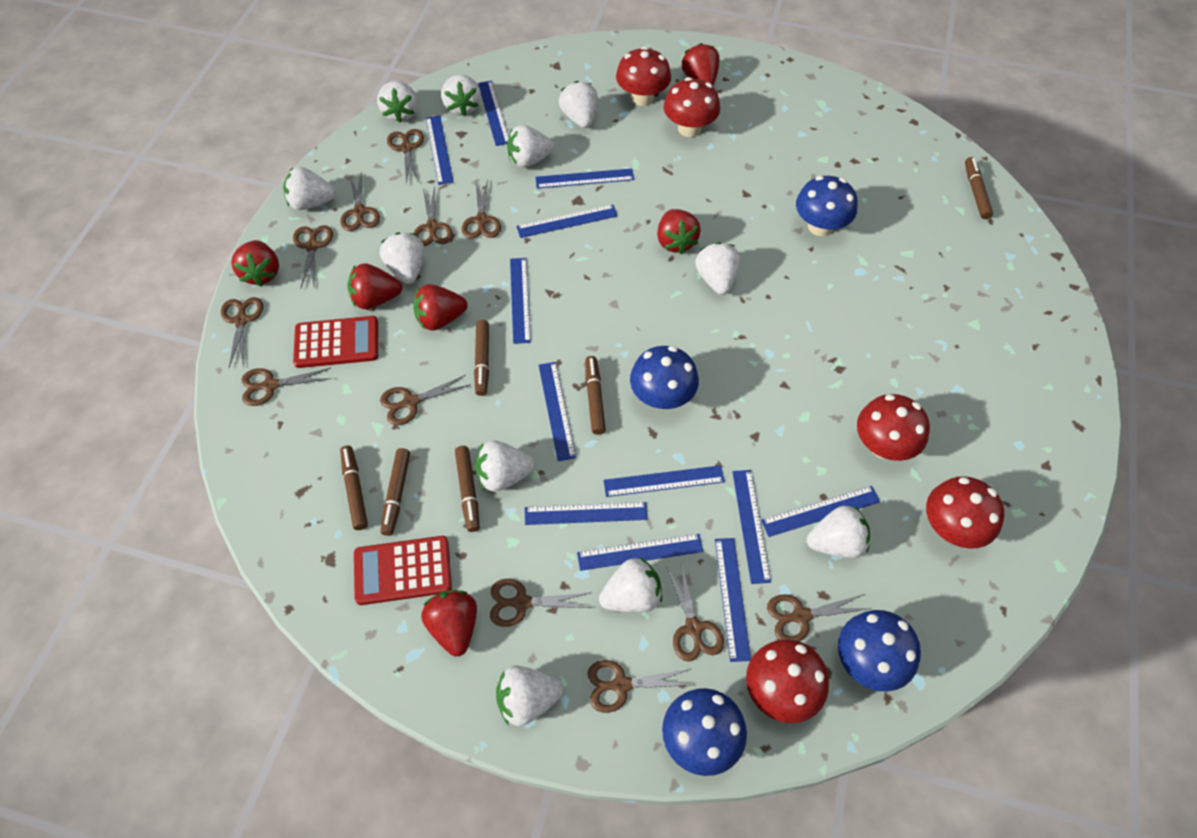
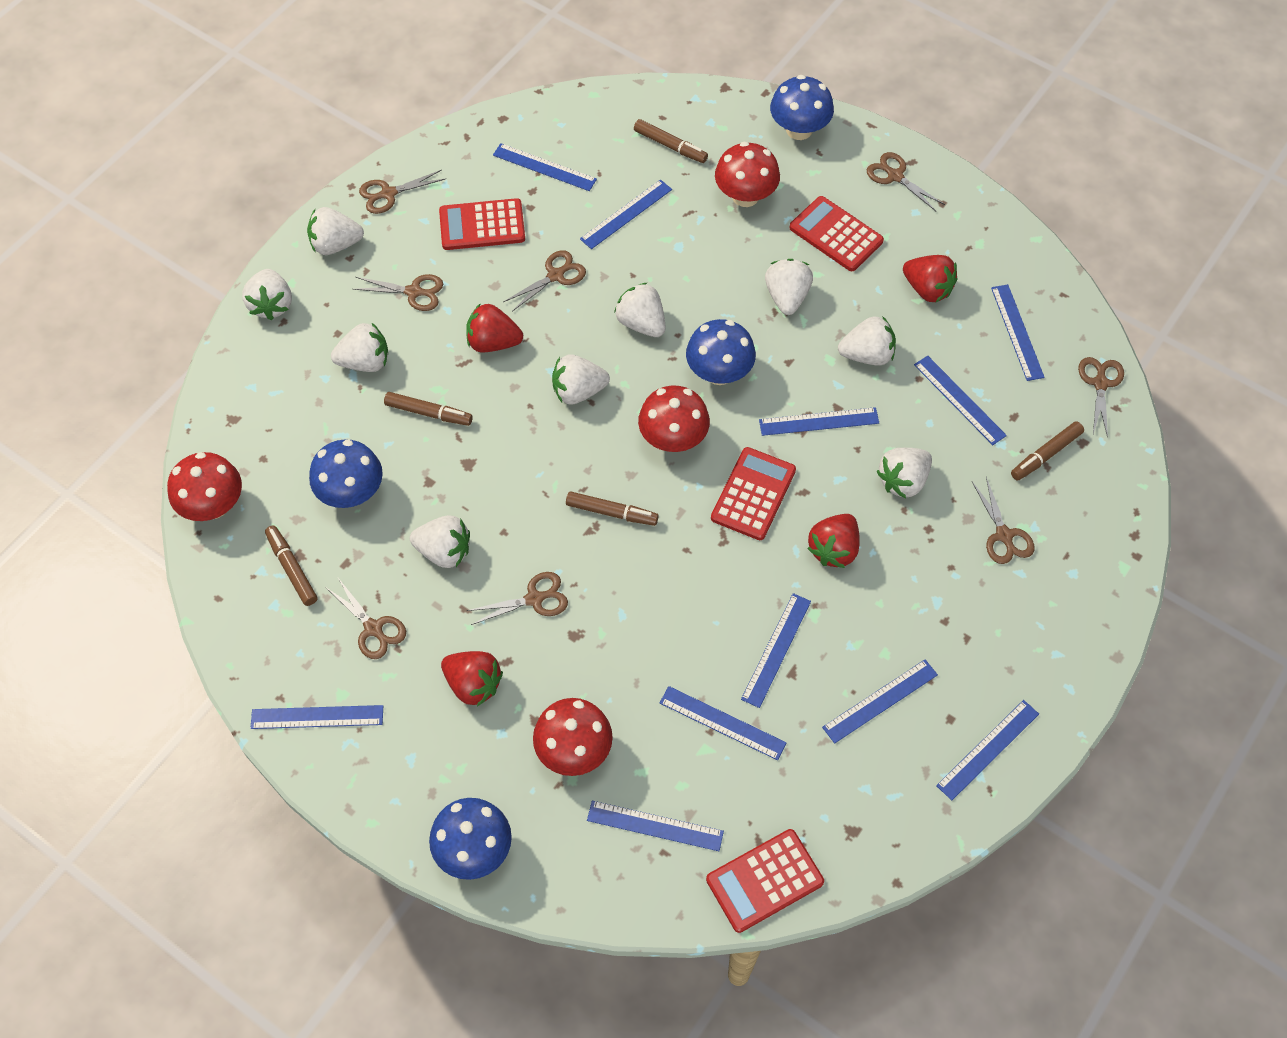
blue ruler: [426,116,454,185] [478,81,509,146] [510,258,531,344] [517,205,618,238] [525,502,648,525] [536,168,634,189] [539,362,576,461] [577,534,703,571] [603,465,725,497] [715,538,751,662] [733,470,771,584] [761,486,880,537] = 12 -> [250,705,383,729] [493,143,597,191] [580,179,672,249] [587,801,724,851] [660,686,786,760] [741,593,811,708] [759,407,879,436] [822,659,938,744] [914,355,1007,445] [936,700,1039,800] [991,284,1045,381] = 11
brown marker: [340,446,368,530] [381,448,410,536] [455,446,480,532] [474,320,489,396] [585,356,606,435] [965,157,993,219] = 6 -> [265,526,317,606] [384,392,473,426] [566,492,659,526] [634,119,708,163] [1011,421,1084,480] = 5
brown scissors: [221,297,263,368] [242,368,332,406] [293,225,333,289] [340,174,380,231] [380,375,470,425] [387,129,424,184] [414,186,453,246] [462,180,501,239] [490,579,591,627] [587,660,692,713] [667,562,724,662] [767,594,871,641] = 12 -> [327,578,406,659] [353,274,443,311] [359,170,445,214] [467,572,568,625] [503,250,586,312] [867,152,945,211] [972,477,1034,564] [1078,357,1124,438] = 8
red calculator: [293,316,378,368] [354,536,452,605] = 2 -> [439,198,525,250] [706,829,824,933] [711,447,796,540] [790,196,884,271] = 4
red mushroom: [616,46,671,106] [664,77,720,137] [746,639,829,723] [857,394,930,461] [926,476,1004,549] = 5 -> [167,452,242,521] [533,698,613,776] [638,386,710,452] [715,142,780,207] = 4
red strawberry: [231,240,279,286] [347,263,402,309] [413,284,467,331] [421,590,477,657] [657,209,701,254] [682,43,720,86] = 6 -> [441,651,503,707] [466,303,523,352] [807,514,860,568] [903,255,957,302] = 4
white strawberry: [283,167,336,210] [377,81,417,122] [380,232,424,284] [441,75,481,116] [475,441,535,492] [496,666,564,726] [507,125,555,168] [559,81,598,128] [599,558,662,612] [695,242,740,295] [807,505,870,558] = 11 -> [242,269,292,320] [307,207,364,255] [331,323,388,372] [410,515,470,568] [552,354,610,405] [614,283,666,337] [765,259,813,315] [838,316,896,365] [877,448,932,499] = 9

